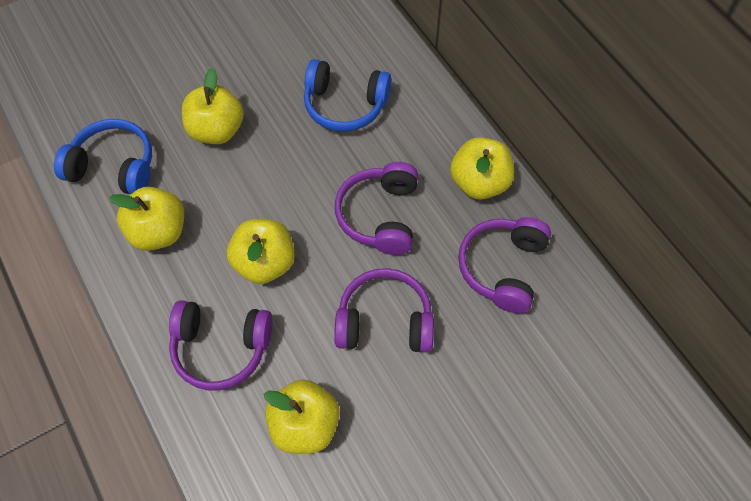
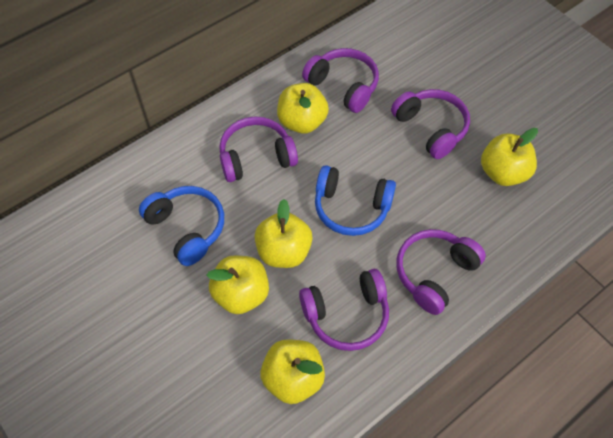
purple headphones: [169,300,273,391] [334,268,434,353] [335,162,418,255] [458,217,551,313] = 4 -> [219,116,298,182] [299,269,389,351] [302,48,379,113] [391,89,470,159] [397,229,486,315] = 5

